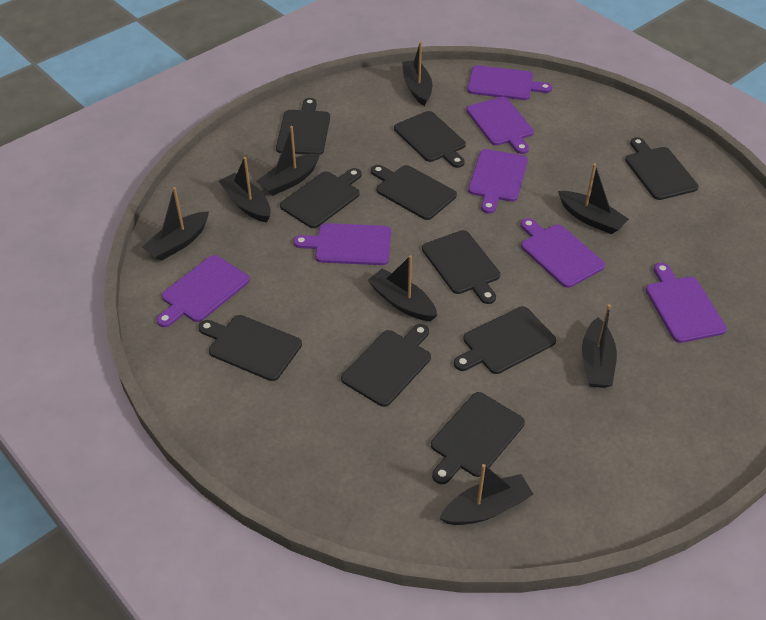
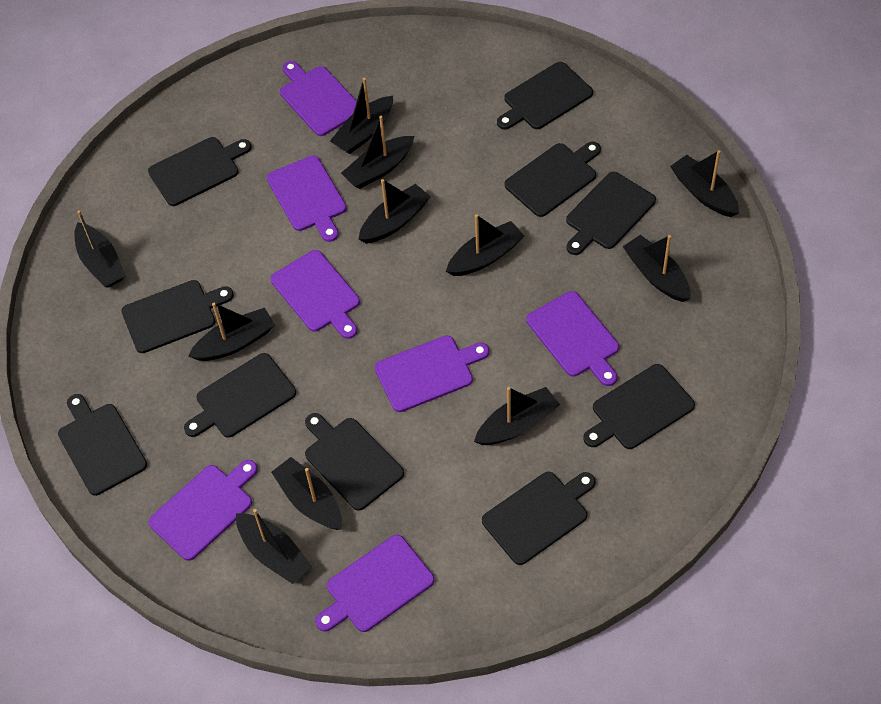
black boat: [142,187,209,261] [219,157,271,223] [256,126,320,196] [368,255,437,321] [402,41,432,106] [439,464,534,525] [558,164,629,234] [582,304,617,388] = 8 -> [74,210,125,288] [188,303,275,361] [236,509,312,584] [271,457,342,530] [330,78,393,154] [341,116,414,189] [358,179,431,244] [446,214,524,276] [474,387,560,445] [623,235,691,302] [670,150,739,217] = 11

